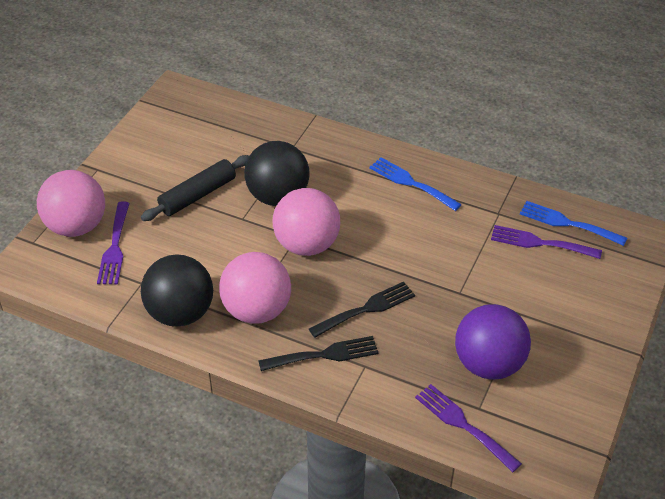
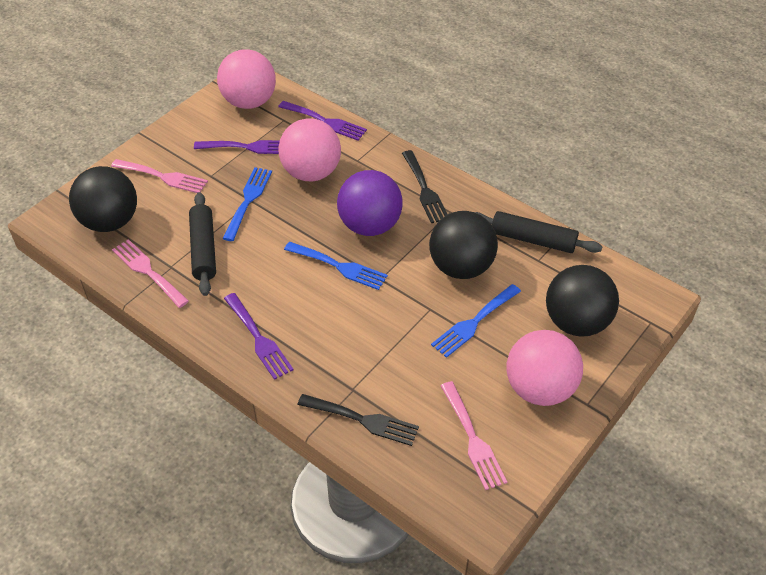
black ball: [141,254,213,327] [244,141,309,206] = 2 -> [69,166,137,232] [429,211,498,279] [546,265,619,337] = 3
black rolling pin: [141,155,249,221] = 1 -> [189,192,216,296] [475,211,603,253] = 2
blue fork: [369,157,462,211] [520,201,627,246] = 2 -> [222,167,272,241] [284,242,388,290] [431,284,521,358] = 3
pink fork: none = 0 -> [111,159,208,193] [112,239,189,308] [441,381,507,490] = 3

